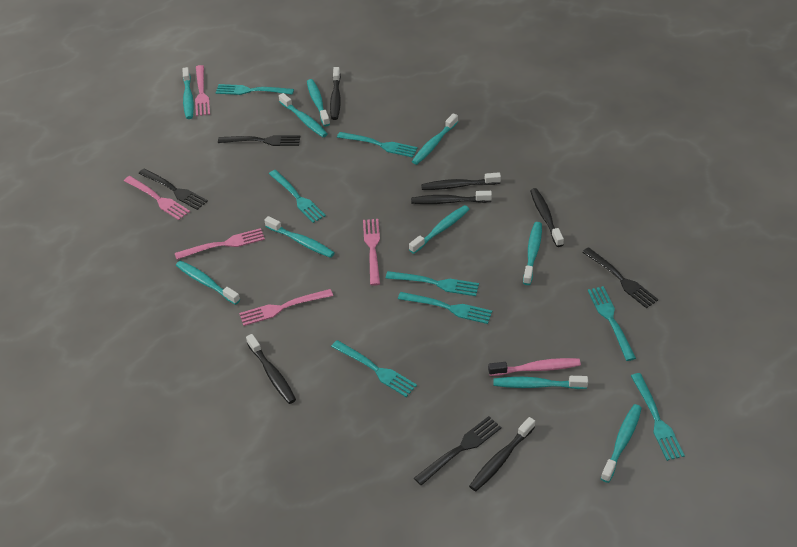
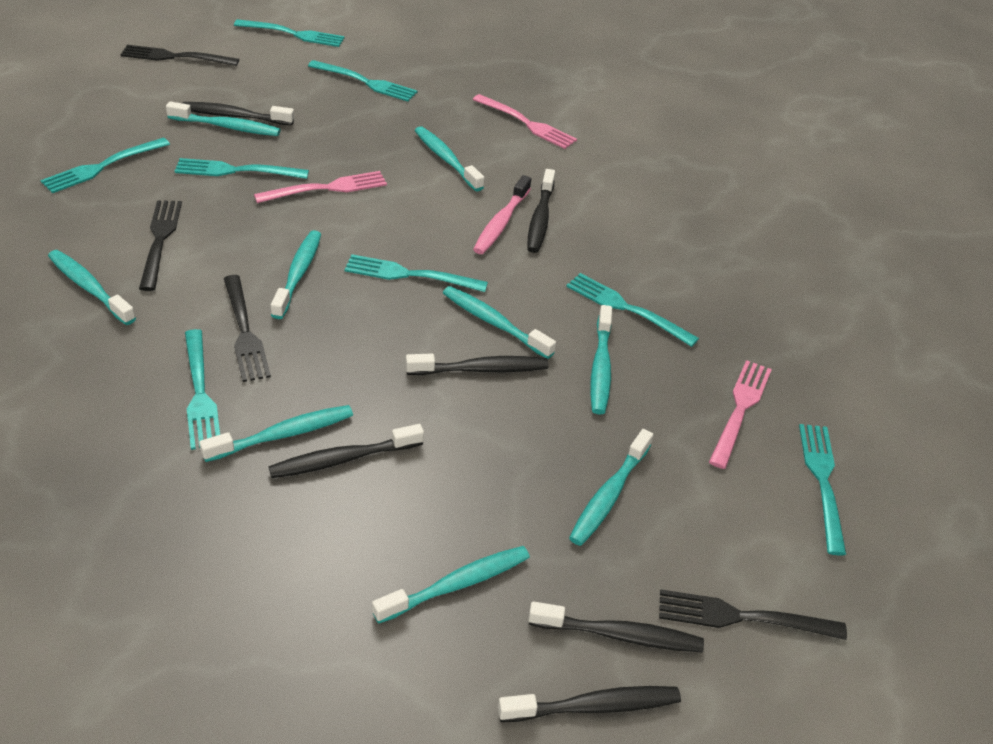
pink fork: [124,176,190,220] [175,228,265,260] [195,65,210,116] [239,289,333,326] [363,219,380,286] = 5 -> [254,171,387,203] [473,94,577,149] [709,360,772,469] = 3
turquoise toothbrush: [176,260,240,305] [182,67,194,119] [264,216,335,258] [279,93,328,137] [307,79,330,126] [409,205,469,254] [412,113,458,165] [493,376,588,389] [523,222,542,285] [601,404,642,483] = 10 -> [48,250,136,325] [166,101,281,136] [199,405,353,462] [271,230,321,319] [372,546,530,624] [415,126,484,191] [443,286,556,359] [569,429,653,546] [590,305,612,415] = 9

